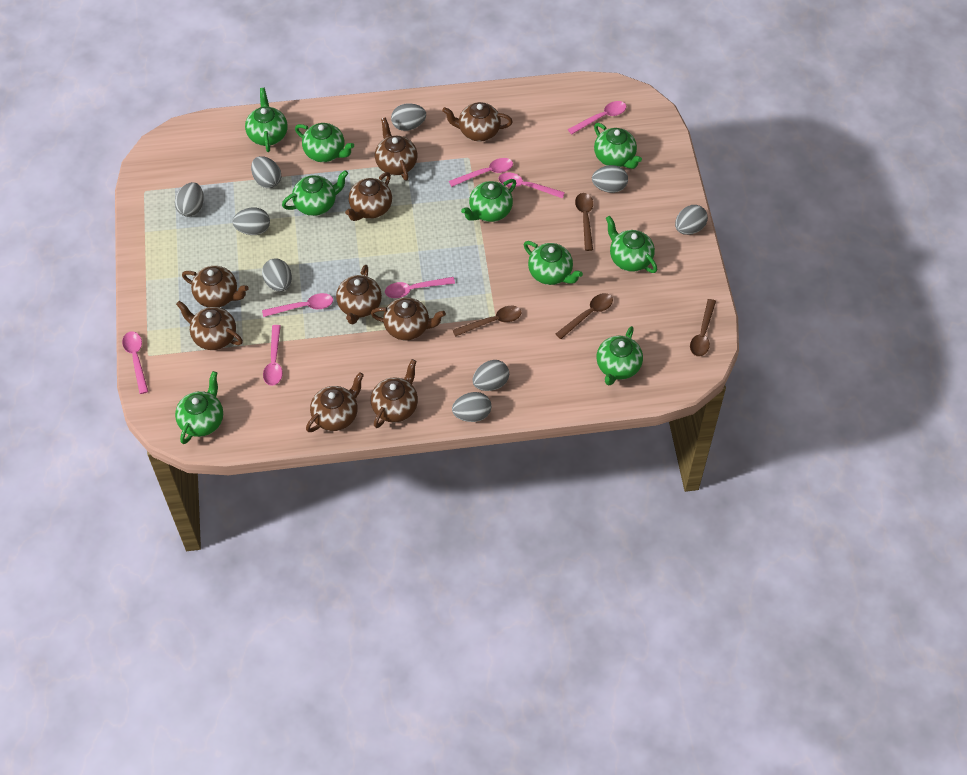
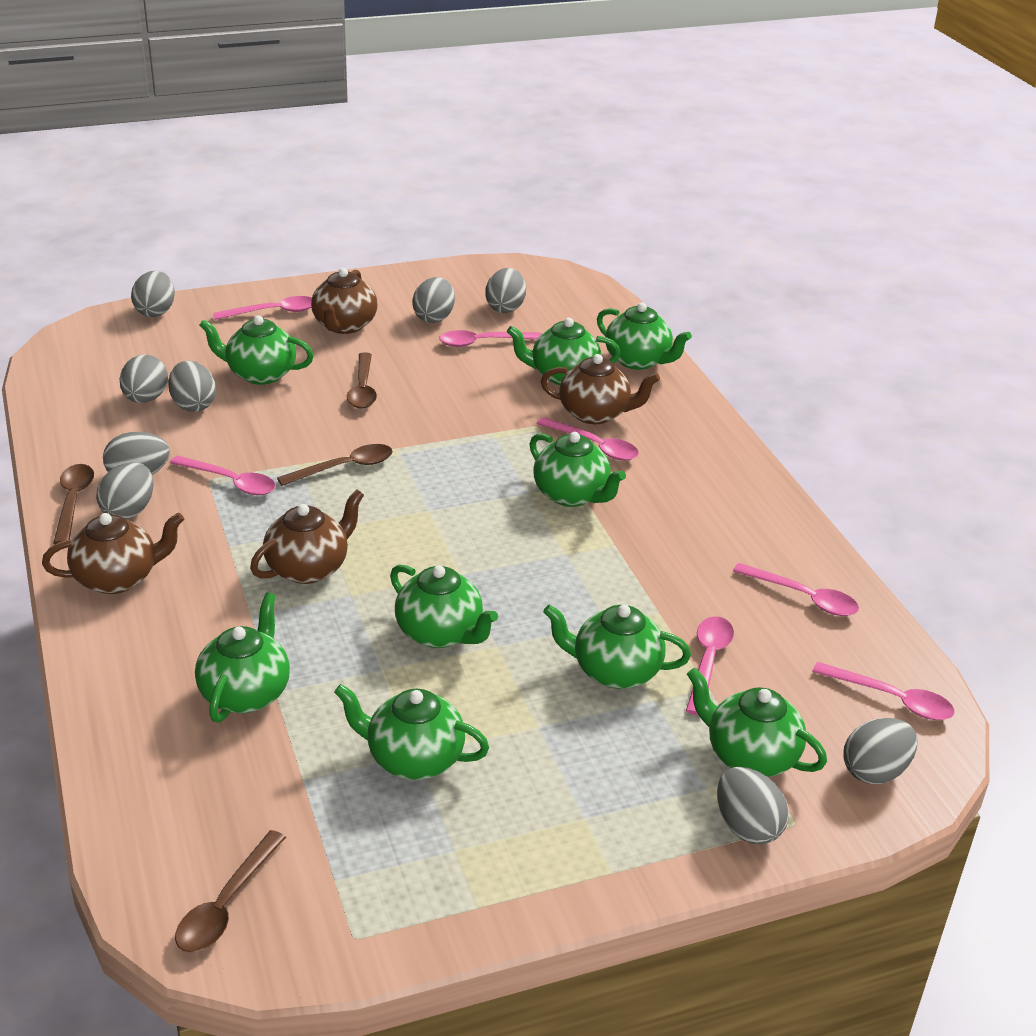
brown teapot: [176,301,243,350] [182,266,249,307] [306,372,364,432] [336,265,382,324] [345,172,392,221] [371,297,446,340] [371,359,418,428] [375,117,417,181] [442,102,513,142] = 9 -> [42,512,184,594] [250,490,364,584] [311,268,378,334] [541,354,660,424] = 4

